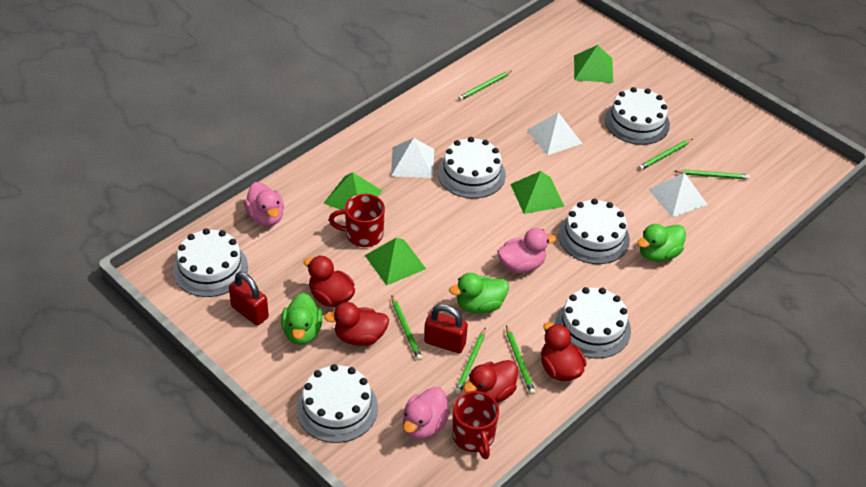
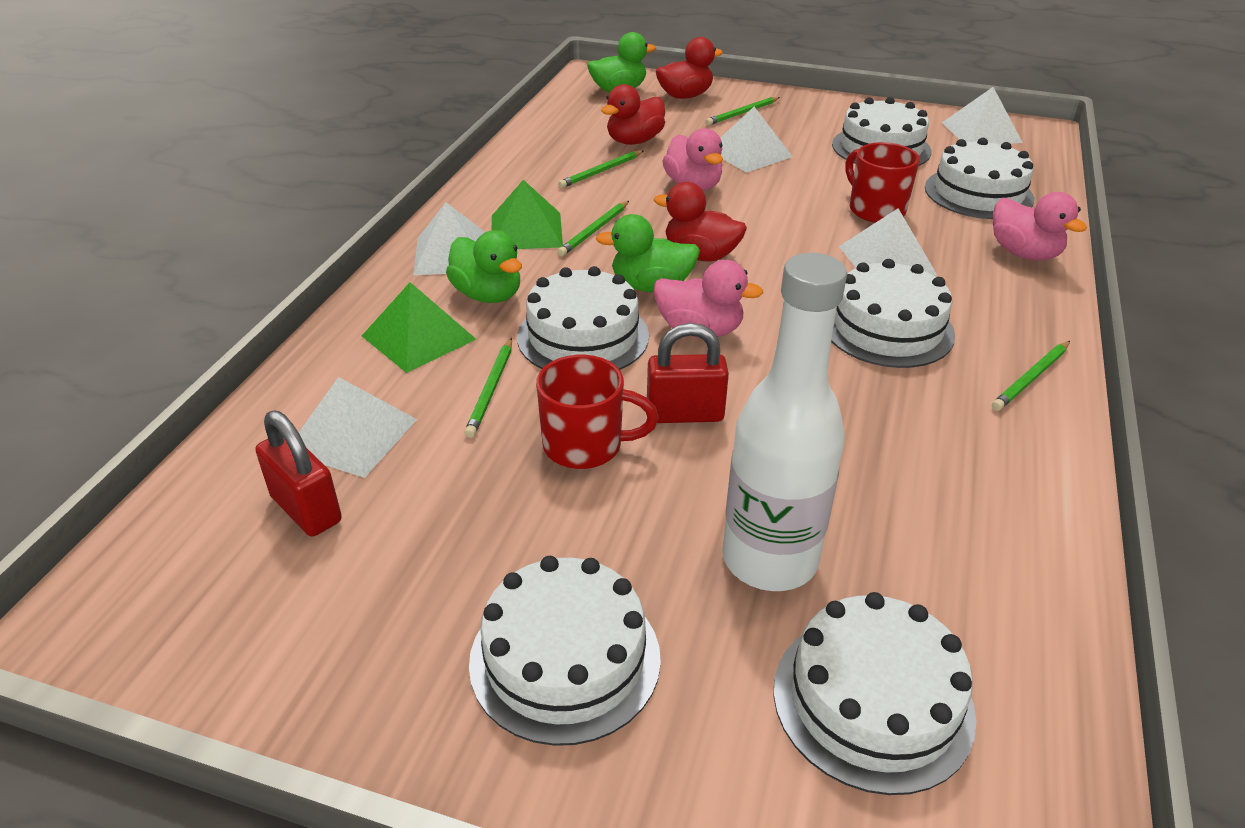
green pencil: [391,295,422,360] [455,327,486,394] [458,71,512,101] [506,325,535,395] [638,139,692,170] [674,170,750,179] = 6 -> [464,338,512,438] [557,201,629,256] [558,150,644,188] [705,97,780,125] [992,341,1070,411] = 5
green pyramid: [324,172,382,210] [365,238,426,286] [510,171,565,214] [574,45,613,83] = 4 -> [362,282,476,373] [491,180,563,249] = 2
red duck: [303,255,355,307] [324,302,389,346] [463,360,518,403] [541,322,586,381] = 4 -> [601,84,665,145] [654,182,747,262] [656,37,723,99] = 3
white bottle: none = 0 -> [722,253,847,591] = 1
white pyramid: [391,138,434,178] [527,112,583,155] [648,173,708,217] = 3 -> [299,377,417,478] [413,202,485,275] [720,107,793,173] [839,208,937,276] [942,87,1023,144] = 5

